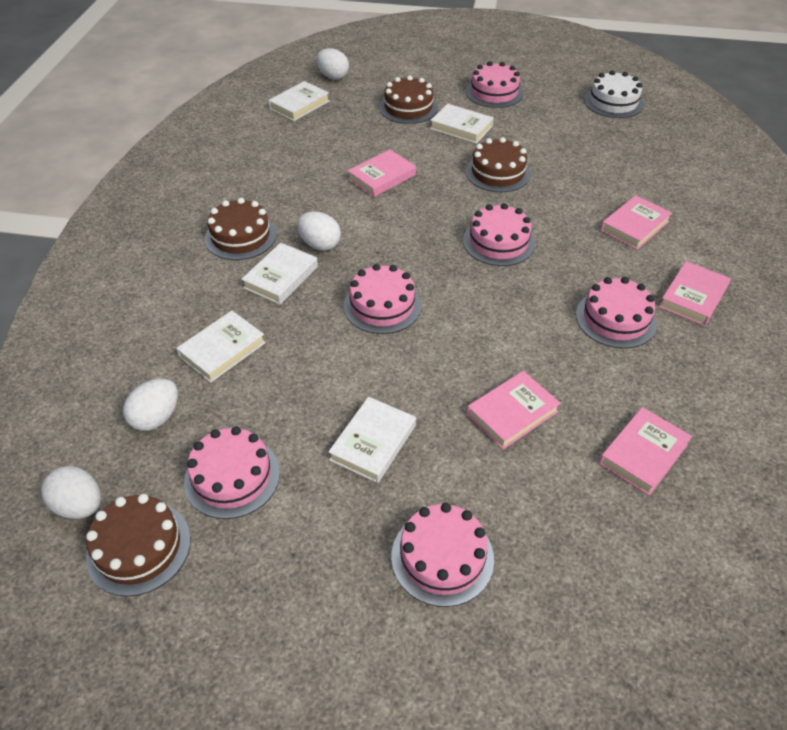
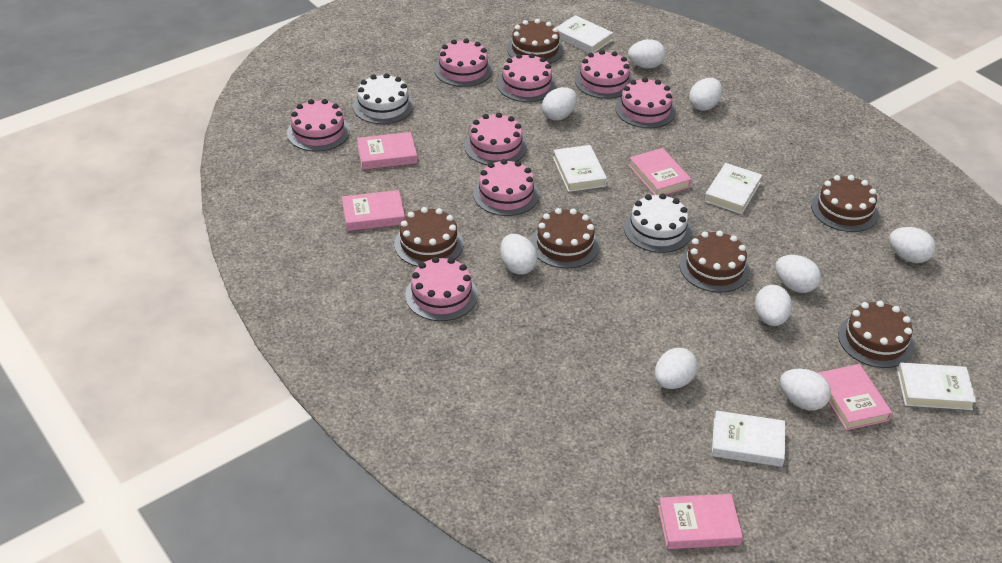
brown cake: [86,494,191,597] [205,198,277,260] [379,75,438,124] [466,137,531,192] = 4 -> [394,207,463,267] [507,19,564,64] [531,208,599,268] [680,230,750,293] [811,175,879,232] [838,301,914,368] = 6
pink cake: [184,426,280,519] [343,264,421,334] [391,503,494,607] [463,203,535,266] [466,61,523,108] [576,277,657,348] = 6 -> [287,99,350,152] [405,257,478,321] [434,39,493,87] [464,113,527,165] [473,159,539,216] [497,53,556,102] [575,50,633,99] [615,77,676,128] = 8
white cake: [584,70,643,118] = 1 -> [353,73,414,124] [624,193,692,253] = 2
white egg: [41,466,101,519] [123,379,178,431] [297,211,341,251] [316,48,349,80] = 4 -> [500,234,538,274] [542,87,577,121] [628,39,666,68] [655,348,698,389] [689,78,722,111] [755,285,792,326] [775,255,821,293] [780,369,831,410] [889,227,936,263] = 9

